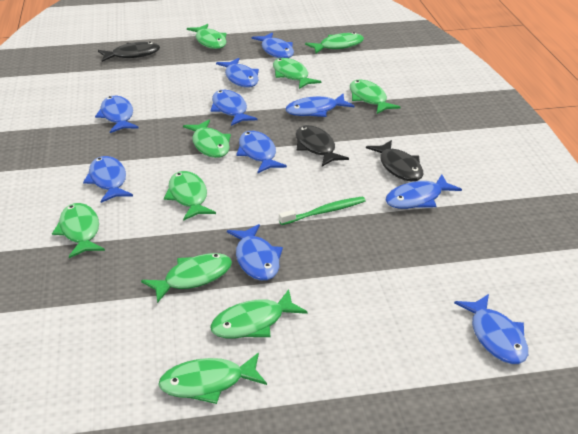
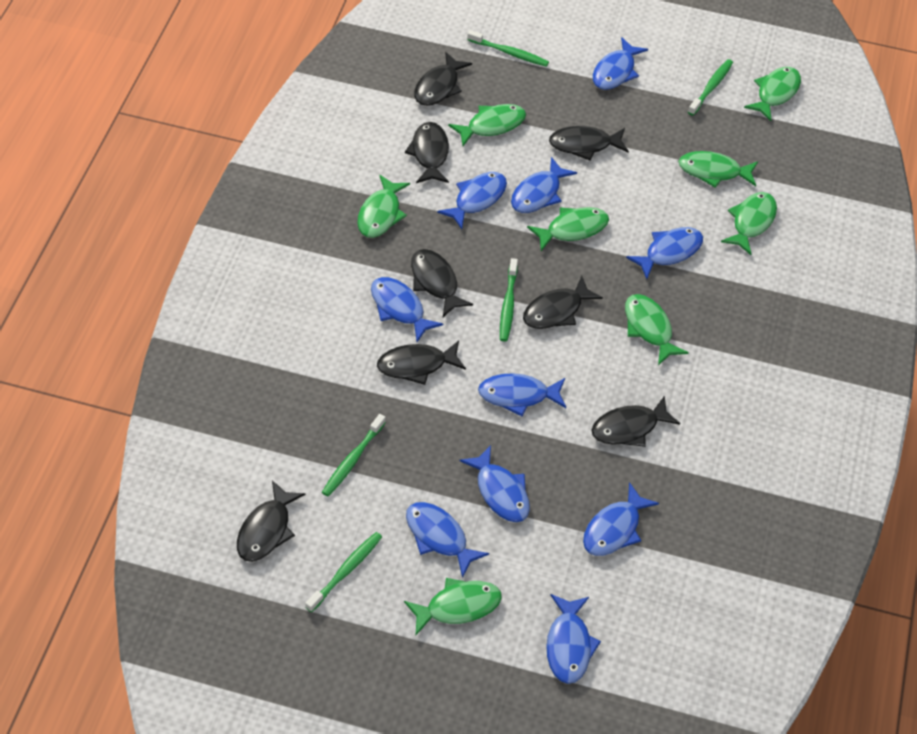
black fish: [98,42,160,62] [296,125,349,167] [366,140,424,181] = 3 -> [237,480,305,562] [377,340,466,385] [405,122,449,183] [411,249,473,317] [414,52,472,106] [523,276,603,329] [549,126,629,161] [592,395,680,447] = 8
green fish: [52,203,105,258] [141,253,232,303] [158,353,267,404] [164,171,216,221] [183,120,231,158] [187,24,226,49] [210,289,308,339] [273,58,321,89] [305,32,364,54] [350,80,401,114] = 10 -> [357,174,410,238] [404,578,502,635] [448,104,526,146] [527,207,609,251] [625,294,689,365] [678,151,758,188] [721,192,777,255] [744,67,801,121] = 8
green toothbrush: [279,196,365,225] = 1 -> [305,532,382,612] [322,414,386,496] [467,30,549,67] [500,258,518,341] [688,59,733,115] = 5

